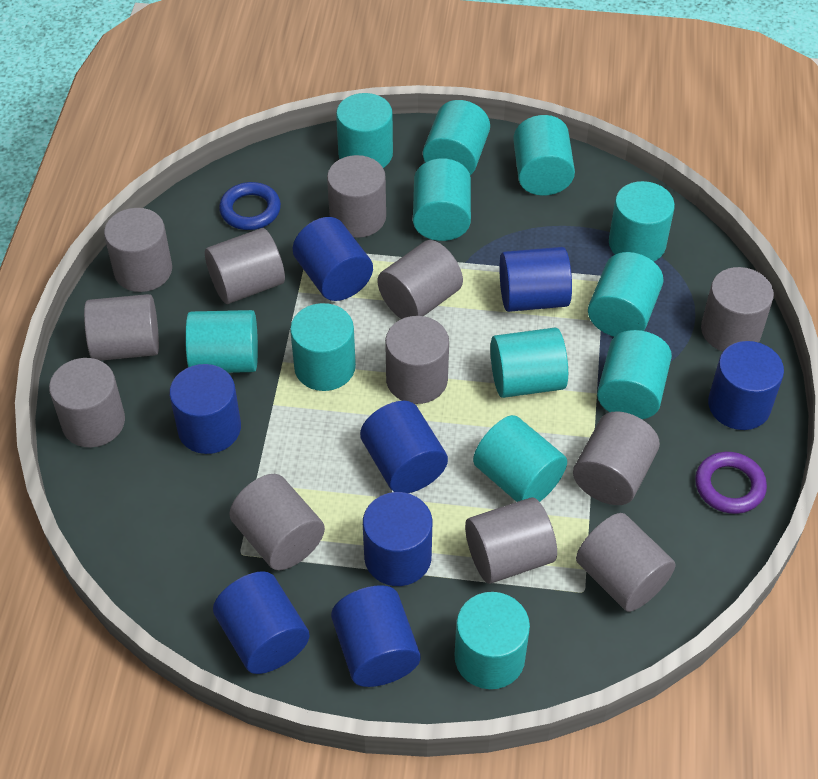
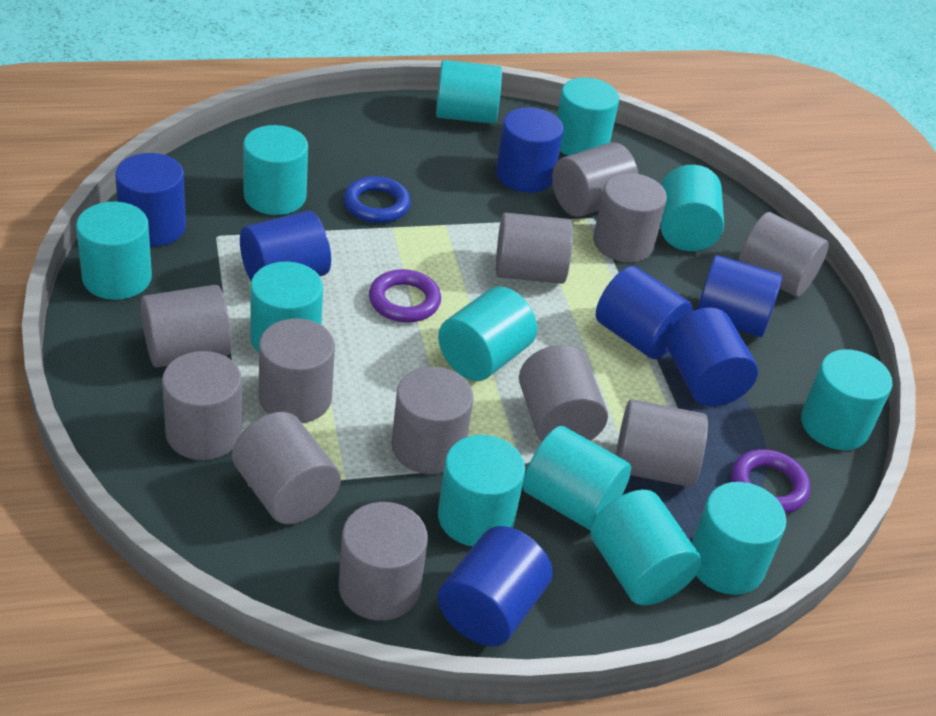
blue cylinder: [169,364,241,454] [213,571,309,674] [293,217,373,301] [331,585,421,687] [360,401,448,493] [363,492,432,586] [499,247,572,312] [708,341,784,430] = 8 -> [115,153,186,247] [240,211,331,281] [438,526,553,647] [496,107,564,193] [596,266,693,359] [667,308,758,406] [697,255,782,337] = 7
purple ring: [695,452,767,514] = 1 -> [369,269,441,323] [731,449,810,514] = 2

